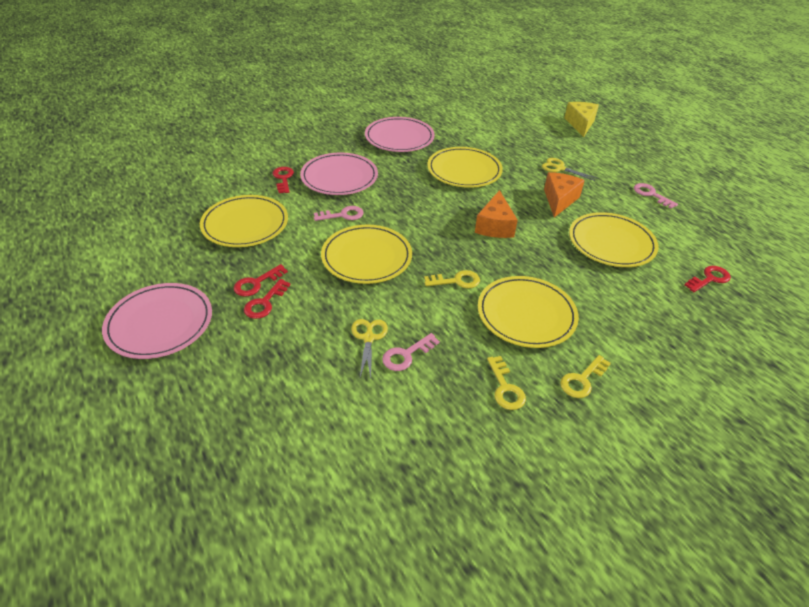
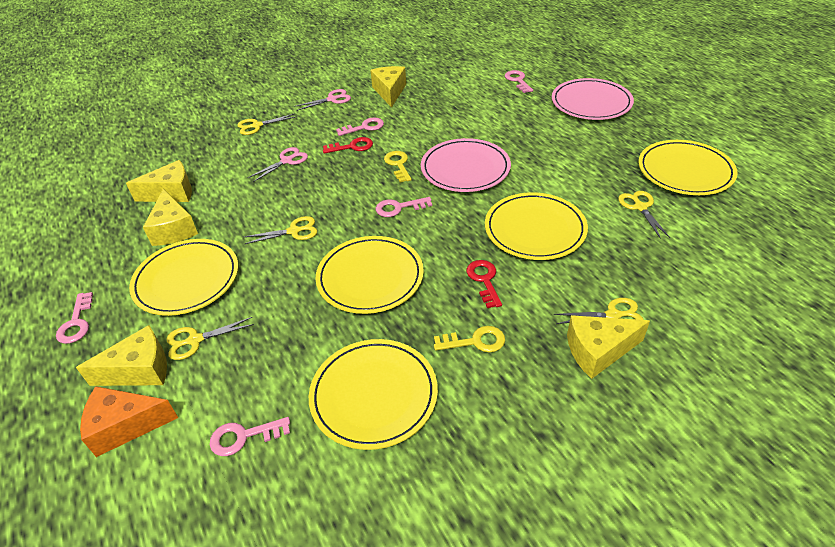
orange cheese: [475,190,518,238] [544,172,585,217] = 2 -> [80,386,178,457] = 1
pink key: [314,206,364,221] [382,333,440,371] [634,183,678,209] = 3 -> [56,292,93,344] [210,417,290,456] [336,117,384,136] [376,197,432,217] [504,70,533,93] = 5
pink plate: [102,283,212,359] [300,153,378,195] [365,117,435,152] = 3 -> [421,138,511,192] [552,78,634,120] = 2
pink scissors: none = 0 -> [248,147,308,182] [294,89,351,111] = 2
red key: [234,264,288,297] [244,279,291,319] [273,167,294,193] [684,266,731,292] = 4 -> [323,137,373,154] [467,260,502,308] = 2
yellow cheese: [564,102,599,137] = 1 -> [76,325,167,386] [126,160,192,202] [143,189,198,246] [370,66,406,107] [567,315,650,379] = 5
yellow key: [424,270,480,288] [487,356,526,410] [560,355,611,398] = 3 -> [384,151,412,182] [434,326,505,353] = 2
yellow scissors: [351,319,388,378] [542,158,597,181] = 2 -> [166,317,254,360] [237,114,297,135] [244,216,318,244] [554,298,644,324] [618,191,670,239] = 5

